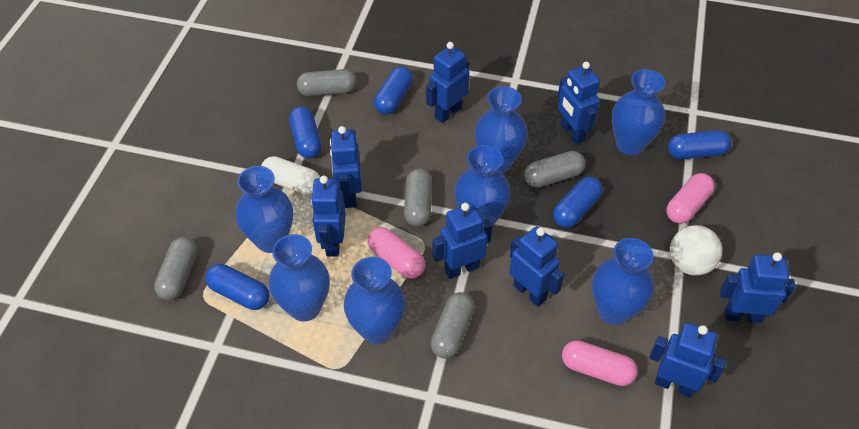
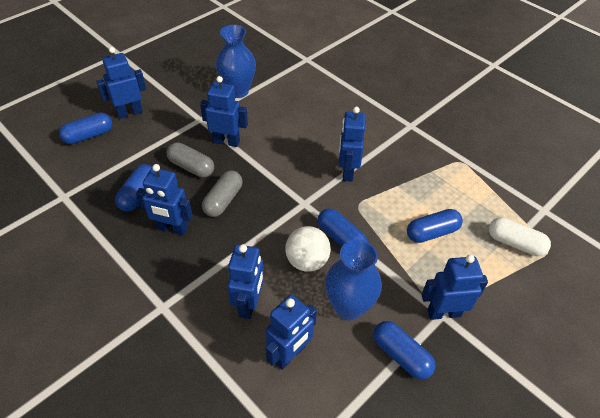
blue robot: [311,176,346,257] [330,126,362,208] [426,42,469,123] [432,203,492,279] [510,226,564,307] [558,62,600,144] [650,323,726,397] [720,252,795,323] = 8 -> [96,47,146,119] [136,164,193,235] [200,76,248,147] [228,244,264,319] [266,295,317,370] [339,107,366,182] [421,255,488,320] = 7
blue vase: [236,166,293,253] [269,234,330,322] [344,257,406,344] [454,145,510,227] [475,86,528,173] [592,238,654,325] [612,69,666,155] = 7 -> [216,25,256,98] [325,239,382,321] = 2
grey capsule: [154,237,198,300] [297,69,357,96] [404,169,432,227] [431,292,475,359] [524,151,585,188] = 5 -> [167,142,214,178] [202,171,243,217] = 2
pink capsule: [368,227,425,279] [562,340,638,386] [666,173,715,224] = 3 -> none = 0

